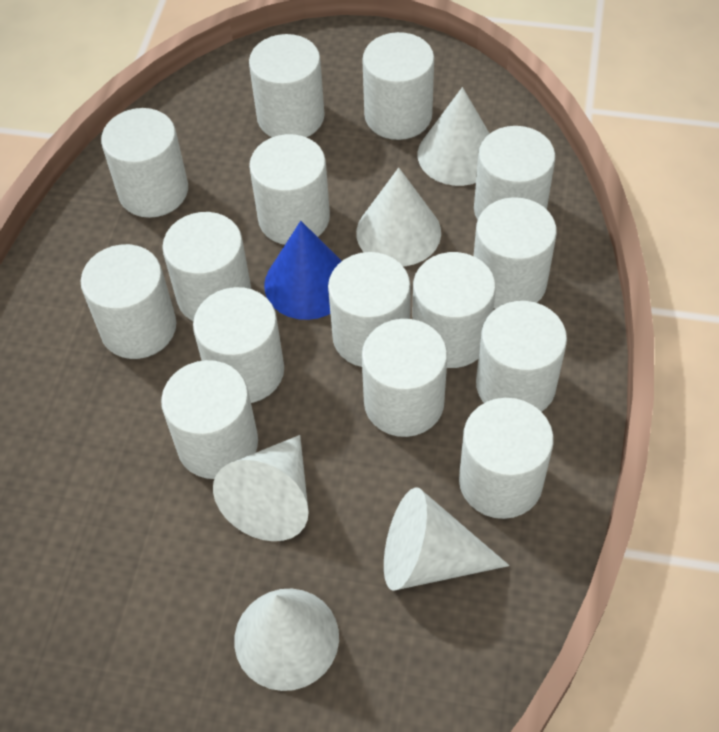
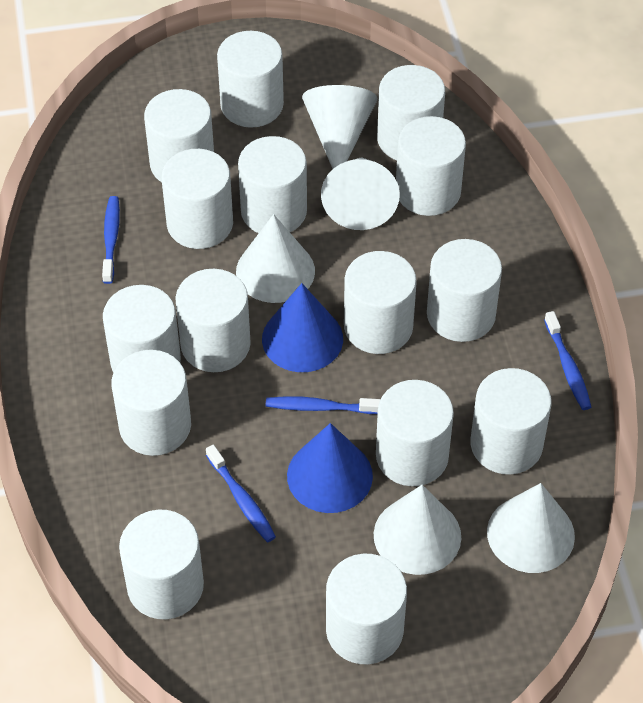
blue cone: [264,221,342,320] = 1 -> [262,283,343,372] [287,423,373,513] = 2
blue toothbrush: none = 0 -> [102,196,120,284] [206,445,276,542] [266,396,381,414] [544,311,591,410] = 4

